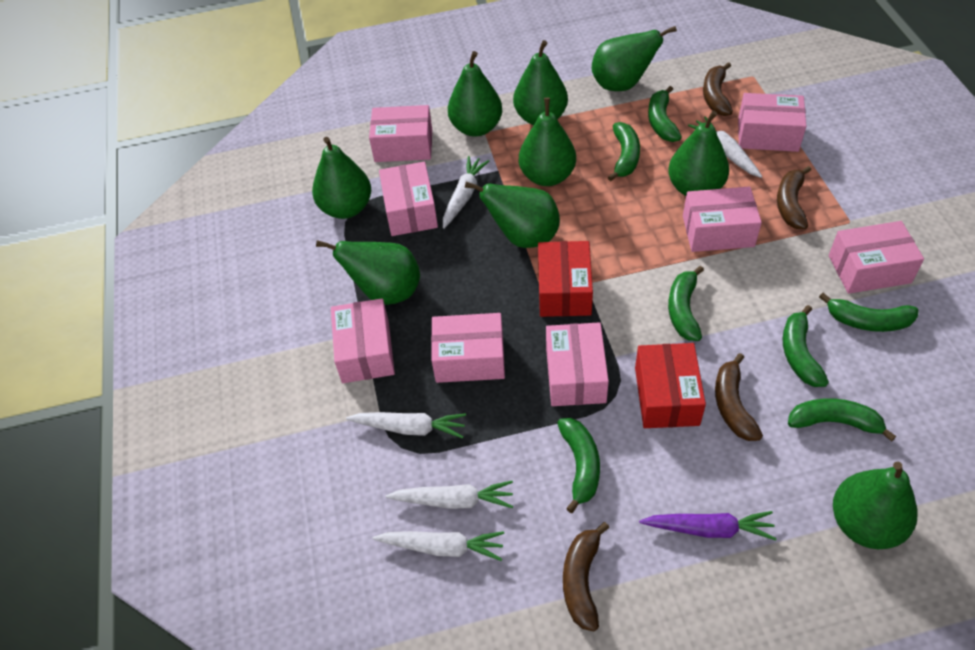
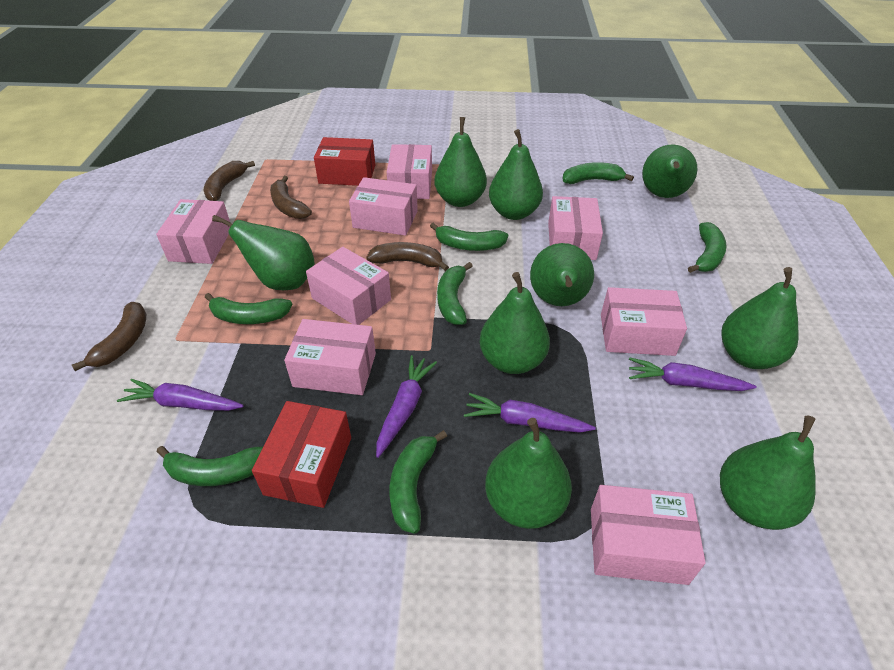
purple carrot: [639,511,777,540] = 1 -> [117,379,243,411] [376,355,437,458] [464,393,596,433] [629,357,757,391] = 4
white carrot: [346,412,466,439] [373,531,504,561] [386,481,513,509] [443,156,489,229] [688,116,762,178] = 5 -> none = 0

